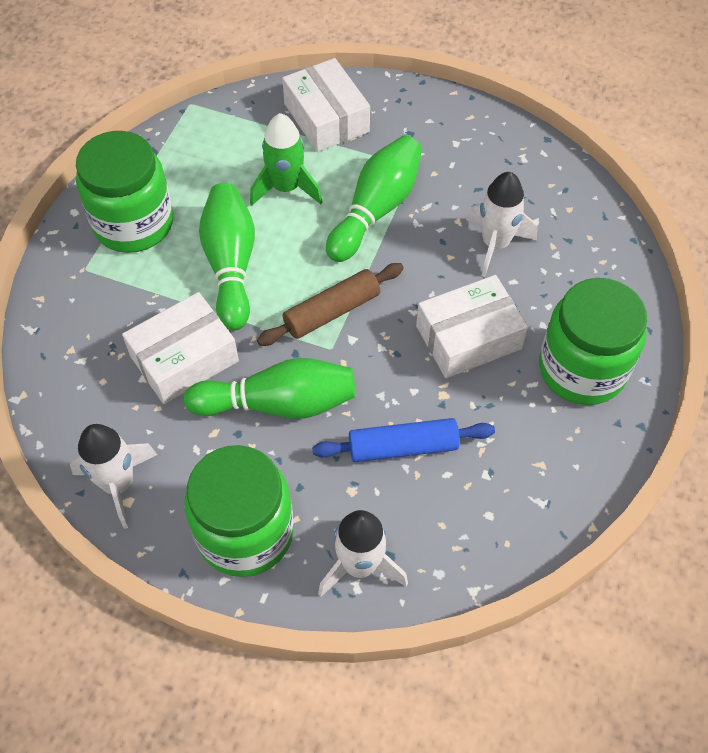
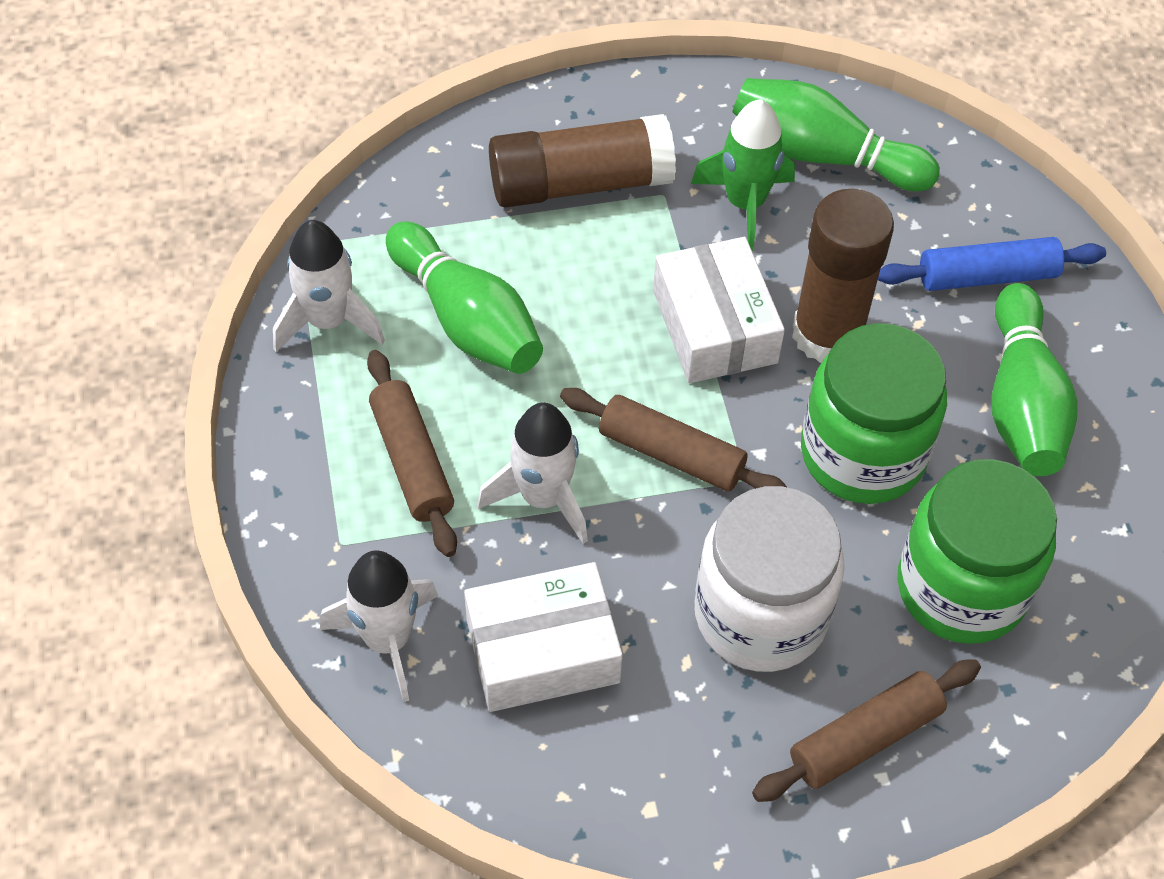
brown glue stick: none = 0 -> [489,114,676,208] [792,189,894,363] = 2
brown rolling pin: [257,263,404,346] = 1 -> [367,350,457,557] [560,388,788,491] [752,659,981,802] = 3
green jar: [76,131,173,253] [184,445,294,577] [539,278,647,405] = 3 -> [801,323,947,504] [897,459,1057,644] = 2
white box: [122,292,239,404] [282,58,370,152] [416,275,528,378] = 3 -> [464,562,623,712] [653,237,785,383] = 2
white jar: none = 0 -> [695,486,845,672] = 1

